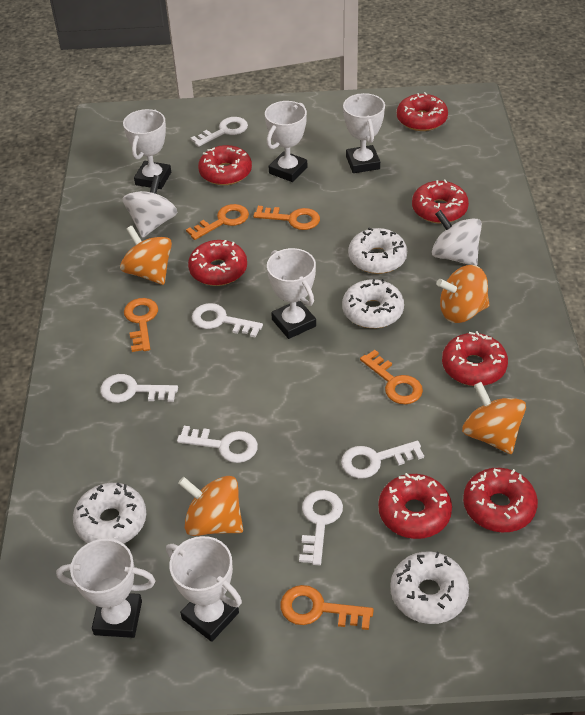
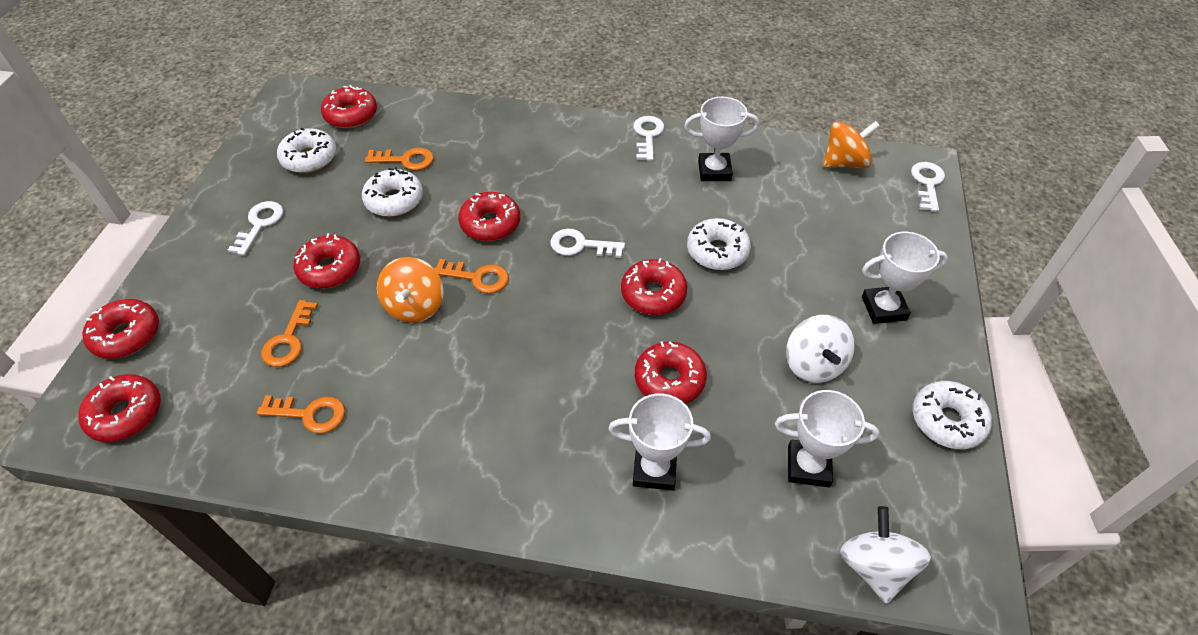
orange key: [124,298,158,352] [186,204,249,240] [253,206,320,230] [280,585,374,630] [360,350,423,404] = 5 -> [257,395,345,434] [261,300,318,367] [365,148,434,171] [434,259,509,294] = 4
orange spinning top: [120,226,172,285] [178,476,243,536] [437,265,489,323] [462,382,526,454] = 4 -> [377,257,444,323] [823,121,880,168] = 2
white key: [100,374,178,403] [177,426,258,463] [191,117,248,147] [192,303,263,338] [299,490,343,565] [341,441,424,478] = 6 -> [228,201,283,256] [550,228,625,258] [633,116,664,161] [911,162,945,212] = 4
white trophy: [56,539,156,638] [123,109,171,189] [166,536,242,642] [265,101,307,182] [267,248,316,339] [343,93,385,173] = 6 -> [608,394,711,491] [684,97,759,181] [775,390,879,487] [862,232,948,324] = 4

